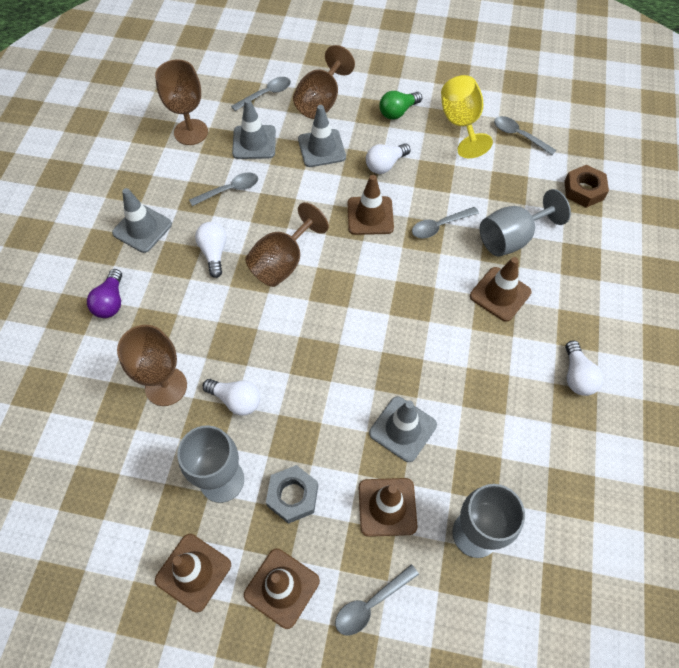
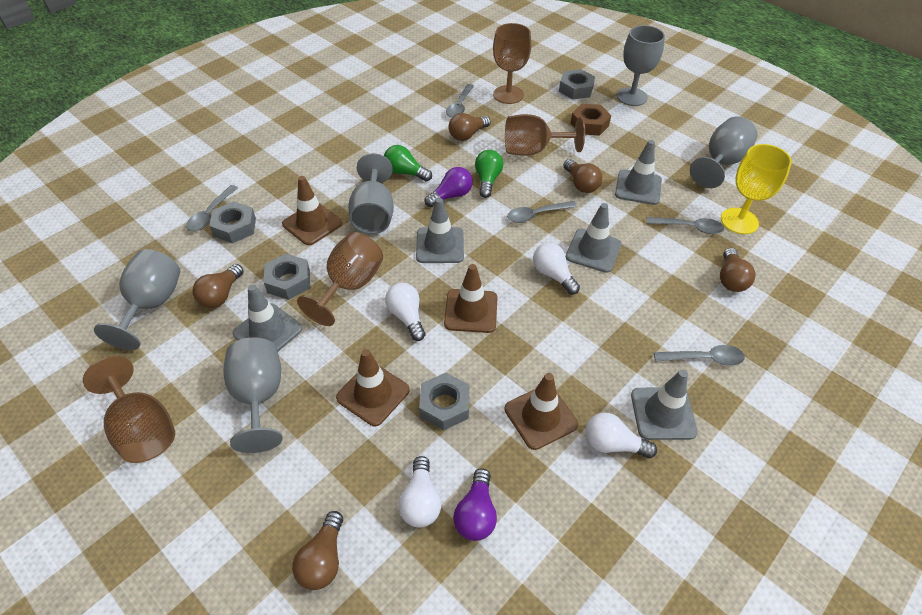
brown light bulb: none = 0 -> [192,264,244,308] [292,511,343,590] [449,113,491,141] [563,159,602,193] [720,248,756,292] = 5
brown traffic cone: [155,534,231,612] [244,549,320,629] [348,175,394,235] [359,478,417,537] [470,257,532,322] = 5 -> [282,176,342,245] [336,349,410,426] [444,264,498,333] [504,373,578,450] = 4
green light bulb: [380,91,422,120] = 1 -> [384,145,432,182] [475,150,503,198] = 2
grey goblet: [177,425,244,503] [452,484,525,558] [480,189,571,256] = 3 -> [94,249,180,350] [224,337,282,453] [348,153,394,234] [617,25,665,106] [690,117,758,188] = 5
grey nut: [266,465,318,524] = 1 -> [210,201,256,244] [264,254,310,300] [419,373,470,431] [559,69,595,100] = 4
grey traffic cone: [112,188,172,253] [232,99,276,159] [298,105,346,167] [369,396,437,462] = 4 -> [232,285,302,351] [416,198,464,263] [566,203,622,273] [615,140,662,205] [631,370,698,440] = 5
purple light bulb: [87,269,122,318] = 1 -> [425,167,473,207] [453,468,497,541] = 2

